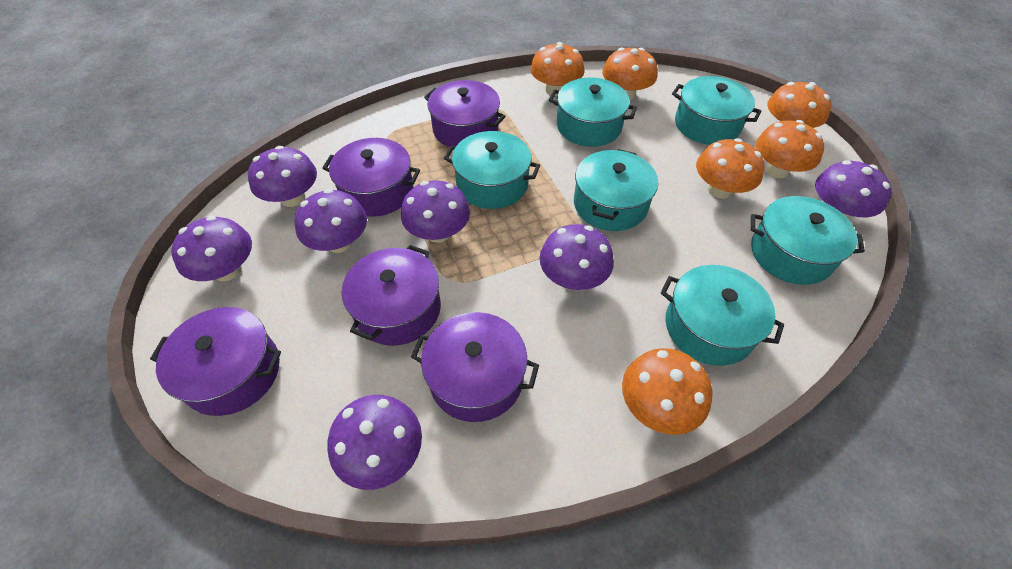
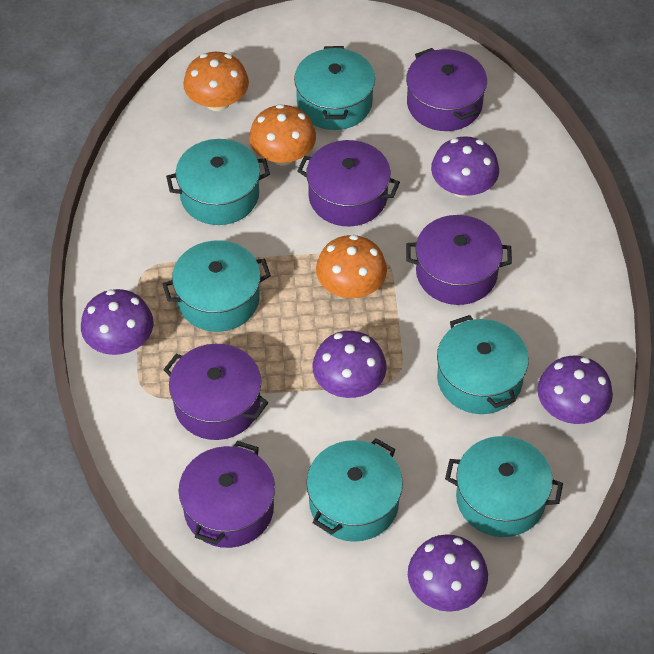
orange mushroom: [530,42,584,96] [602,47,657,100] [622,348,712,435] [696,138,765,199] [756,120,824,178] [767,82,831,128] = 6 -> [183,52,249,111] [249,104,316,165] [316,235,387,298] = 3
purple mushroom: [171,216,252,281] [248,146,317,207] [295,189,367,253] [327,395,422,490] [401,180,470,243] [540,224,614,290] [815,160,891,218] = 7 -> [81,289,153,355] [313,331,387,398] [408,534,488,612] [431,136,499,198] [537,356,613,424] = 5

